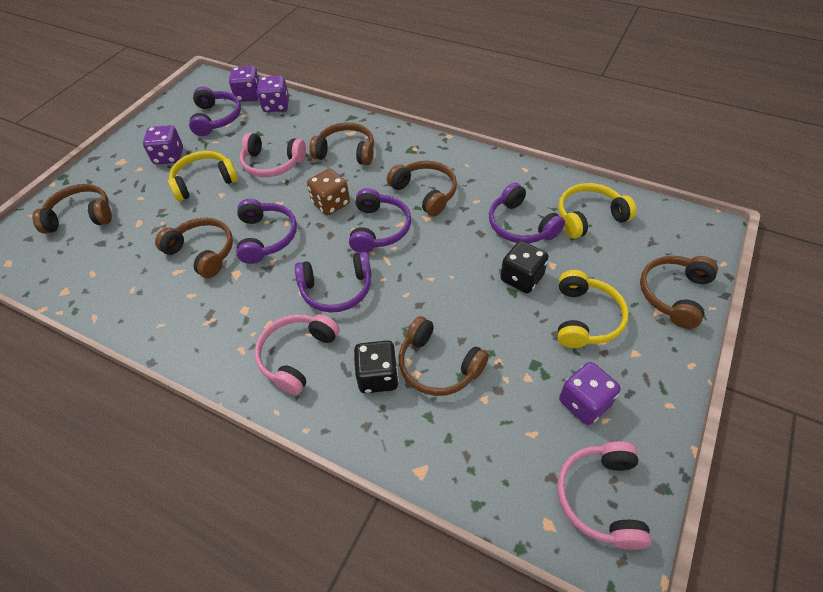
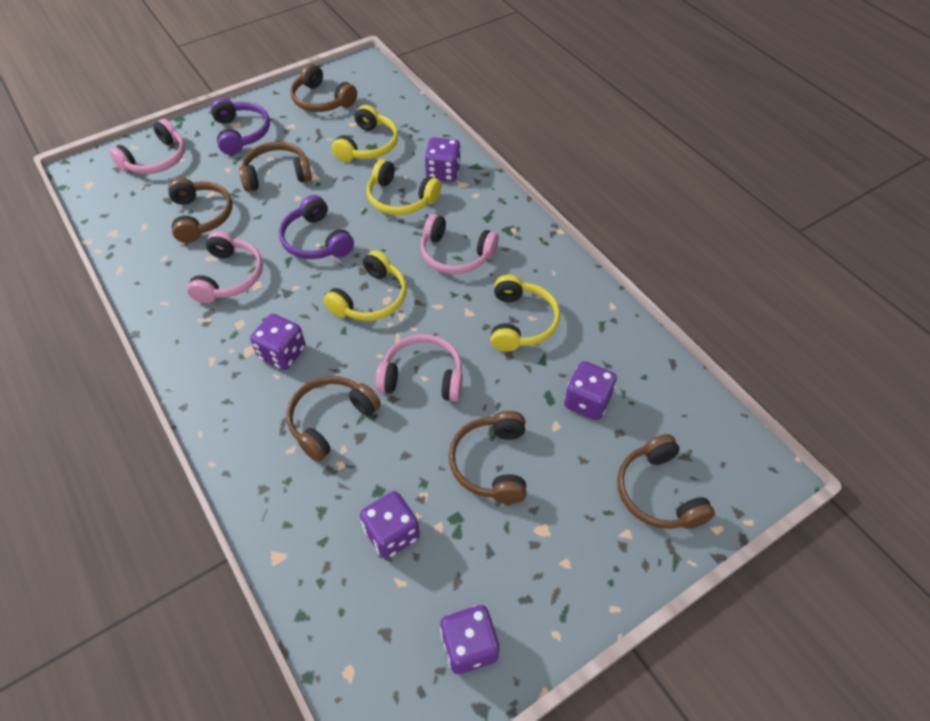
black dice: [354,340,399,393] [500,241,549,293] = 2 -> none = 0
brown dice: [307,168,350,215] = 1 -> none = 0
pink headphones: [240,133,306,177] [255,314,339,395] [557,442,652,550] = 3 -> [109,119,185,174] [187,231,263,303] [375,335,463,402] [420,214,499,274] = 4
purple dice: [143,125,183,164] [229,66,260,102] [257,76,289,112] [559,362,621,425] = 4 -> [250,314,306,370] [360,491,420,559] [424,137,461,182] [440,605,500,674] [564,361,617,420] = 5
purple headphones: [189,87,241,136] [237,199,297,264] [295,252,372,313] [349,188,411,253] [489,183,565,243] = 5 -> [211,98,270,155] [279,195,354,259] = 2
yellow headphones: [168,151,238,201] [558,183,636,239] [558,270,629,348] = 3 -> [323,250,406,321] [332,105,398,162] [366,159,441,215] [490,275,560,352] = 4

